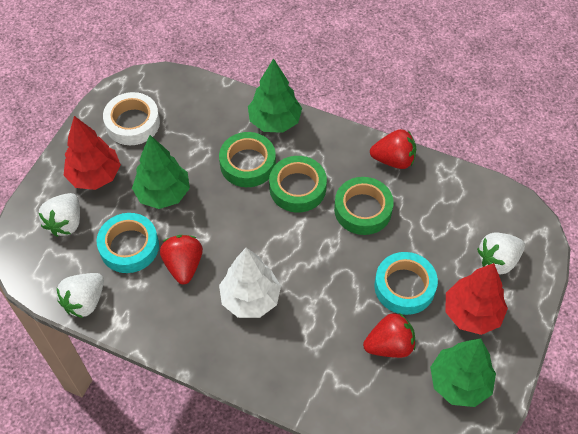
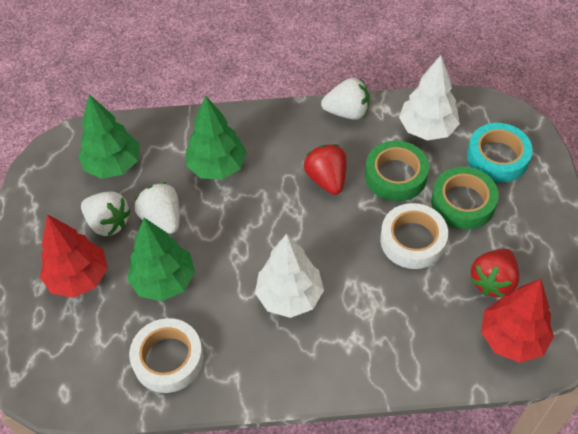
green tape: [219,132,276,187] [269,156,327,212] [334,177,394,235] = 3 -> [365,141,429,201] [431,167,499,230] = 2
red strawberry: [160,235,203,284] [363,313,415,358] [370,129,416,169] = 3 -> [304,144,347,195] [471,249,519,297] = 2
turquoise tape: [97,213,159,273] [374,252,438,315] = 2 -> [467,123,533,183] = 1
white tape: [103,92,160,145] = 1 -> [129,318,204,393] [380,203,448,269] = 2
white tree: [219,247,281,318] = 1 -> [255,234,324,318] [399,55,460,141] = 2

